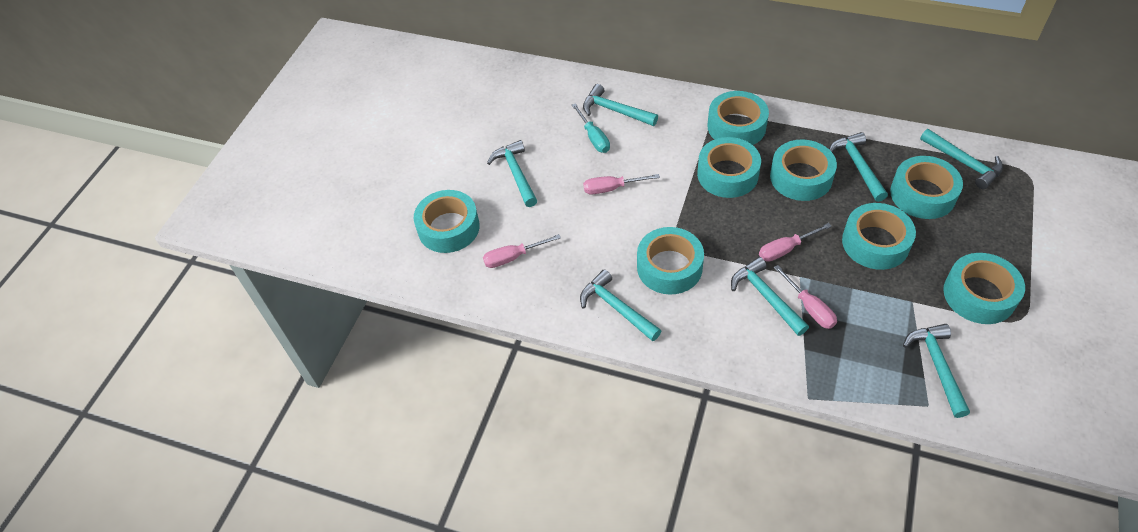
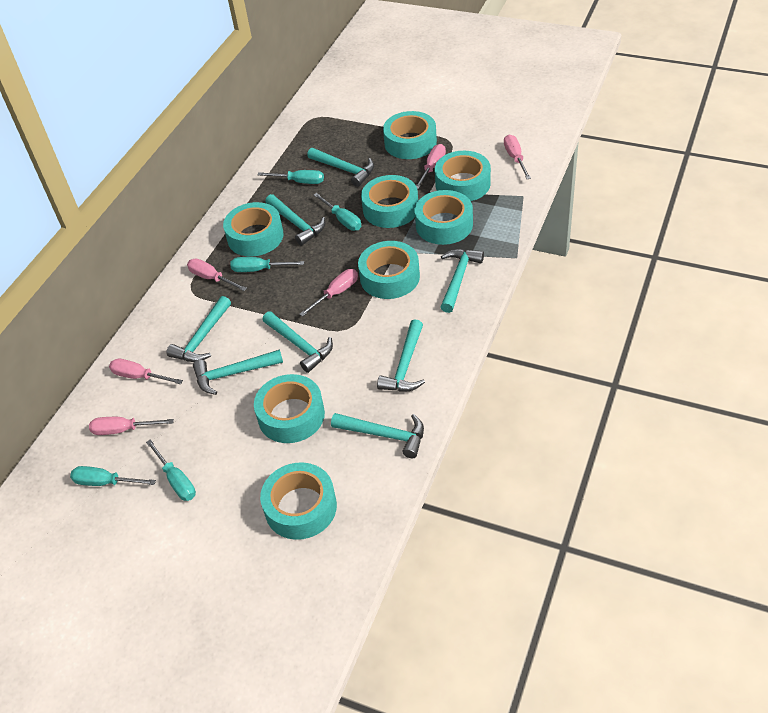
pink screwdriver: [483,234,561,268] [583,174,660,194] [759,223,832,262] [774,265,837,329] = 4 -> [89,417,174,435] [109,359,183,384] [187,259,247,291] [299,269,358,317] [416,144,446,189] [504,135,531,179] = 6
turquoise hammer: [487,140,537,207] [580,269,661,341] [583,84,658,126] [731,257,809,336] [829,132,888,202] [903,324,970,418] [920,129,1003,189] = 7 -> [166,296,231,362] [193,349,283,395] [262,311,333,373] [265,194,325,246] [307,148,374,187] [331,413,424,458] [377,319,425,392] [441,249,484,313] = 8
turquoise screwdriver: [572,103,610,153] = 1 -> [70,466,156,486] [146,439,196,501] [231,257,304,272] [258,170,324,184] [314,193,361,231] = 5

